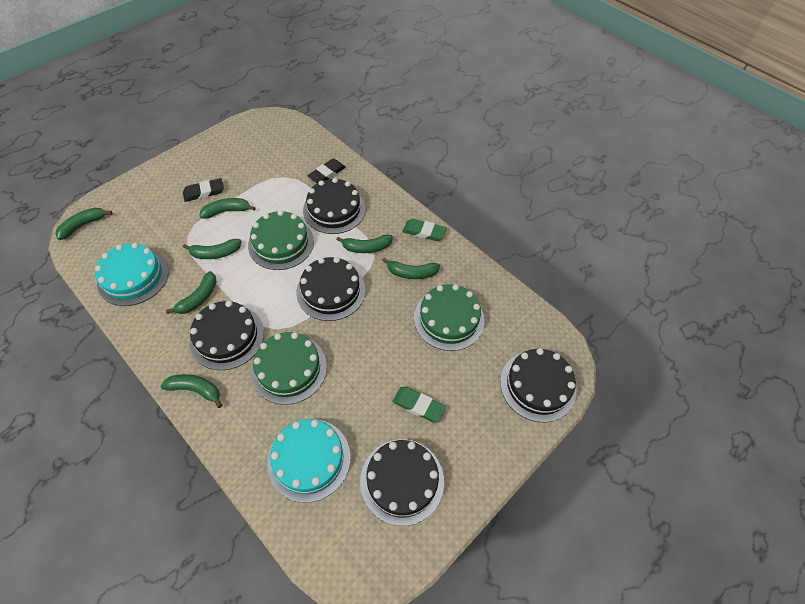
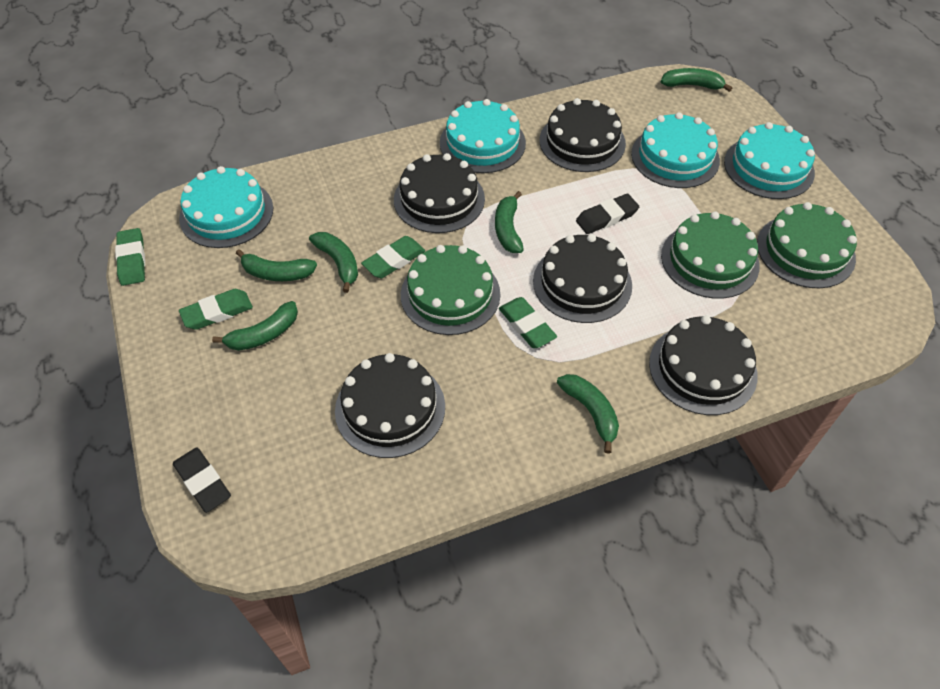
green banana: [55,208,112,240] [161,374,222,408] [166,271,217,314] [183,239,242,259] [200,198,255,219] [336,234,393,253] [382,258,440,279] = 7 -> [212,301,298,351] [236,249,317,281] [309,232,358,293] [495,191,524,253] [557,374,619,454] [661,68,732,92] = 6
green eraser: [392,387,446,422] [403,219,447,241] = 2 -> [115,228,145,286] [179,289,253,330] [361,236,425,278] [499,297,557,348] = 4
turquoise cake: [95,243,169,306] [267,419,351,503] = 2 -> [179,166,273,248] [440,99,526,173] [631,112,720,188] [724,122,815,199] = 4

